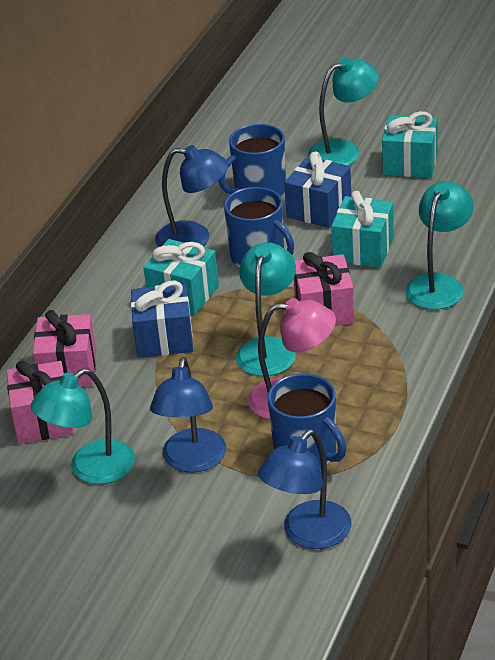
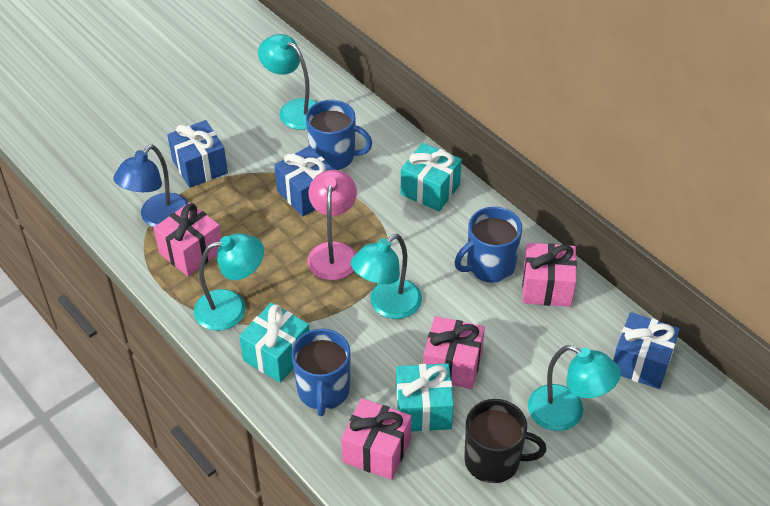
black mug: none = 0 -> [464,399,547,483] = 1
blue gift: [131,280,193,358] [284,151,351,228] = 2 -> [167,120,228,188] [274,146,334,217] [613,312,680,389] = 3
blue lamp: [150,357,226,473] [155,145,229,247] [258,429,352,549] = 3 -> [113,145,188,227] = 1
pink gift: [6,360,73,444] [33,310,96,387] [294,252,355,326] = 3 -> [154,202,222,276] [341,398,411,480] [423,316,485,389] [522,243,577,307] = 4

